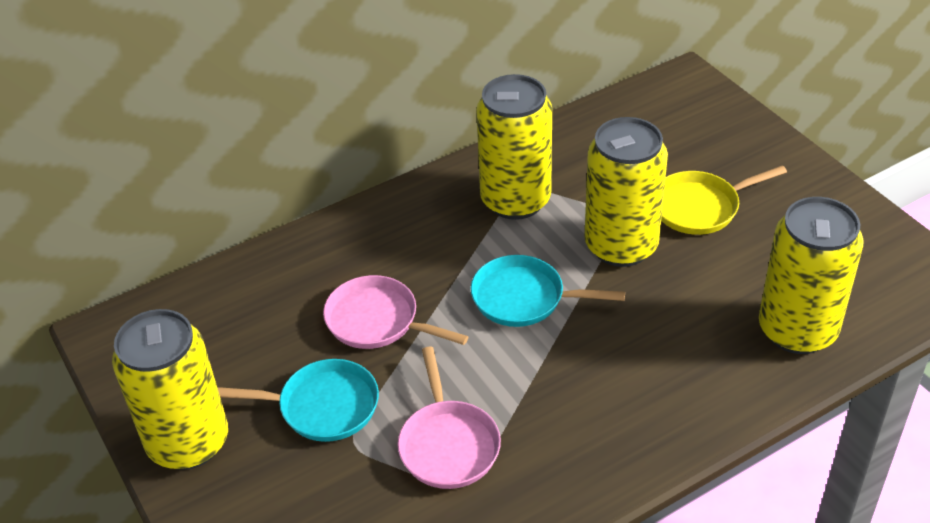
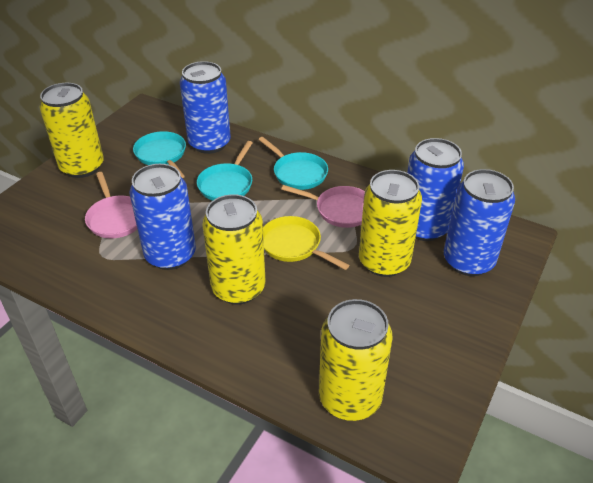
blue can: none = 0 -> [129,164,196,270] [180,61,231,154] [407,138,464,241] [444,169,515,276] = 4
turquoise pan: [217,359,379,442] [471,255,625,327] = 2 -> [133,131,186,178] [197,141,253,201] [258,137,328,190] = 3

